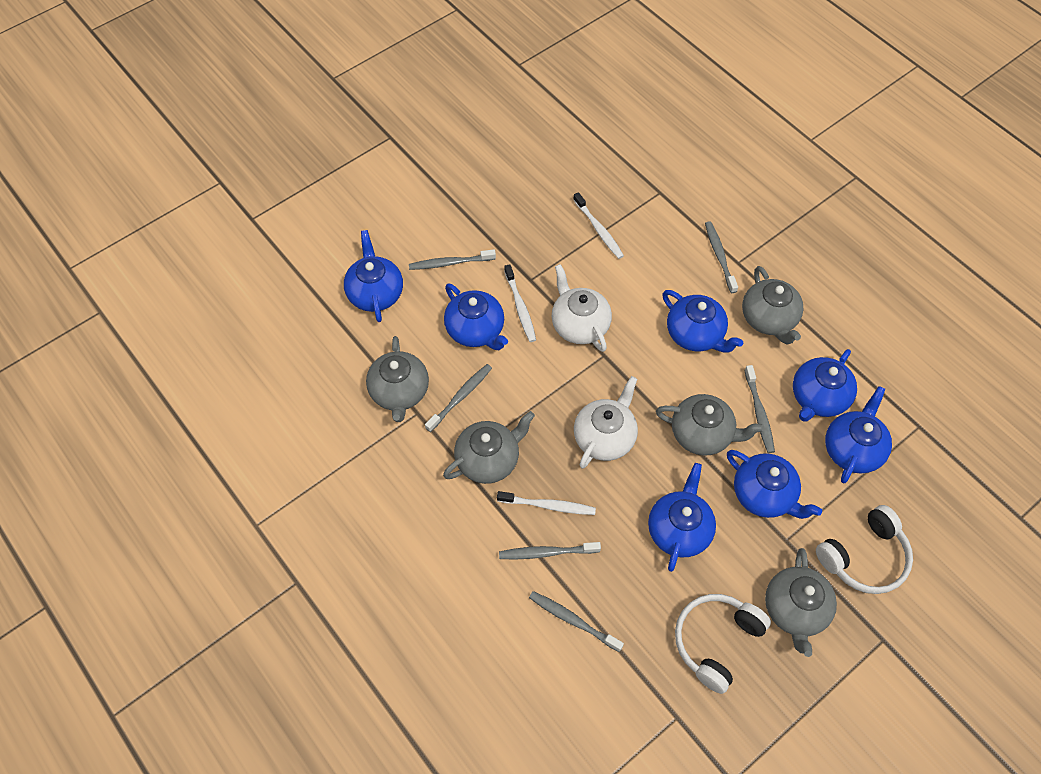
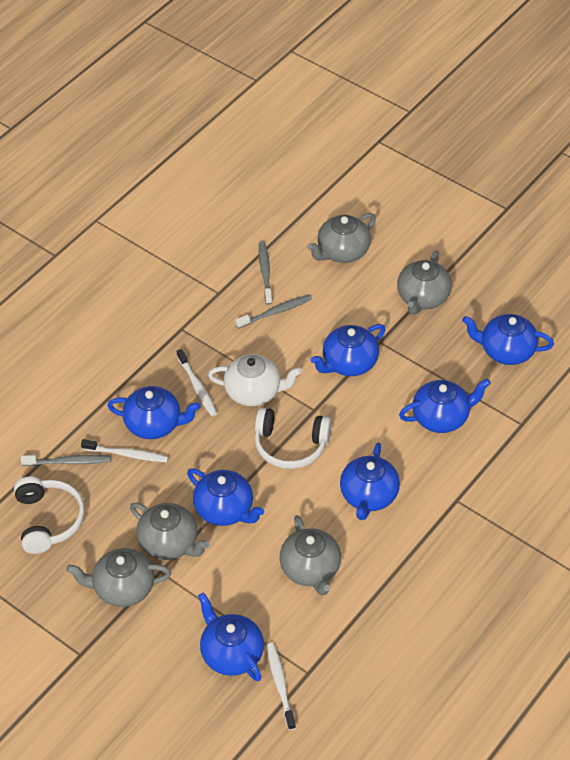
grey toothbrush: [409,249,496,270] [425,364,492,432] [499,542,601,560] [529,591,624,652] [705,221,738,293] [744,365,775,453] = 6 -> [21,455,111,466] [235,294,312,329] [259,242,272,305] = 3
white teapot: [552,264,612,352] [574,376,638,469] = 2 -> [208,354,302,406] = 1

